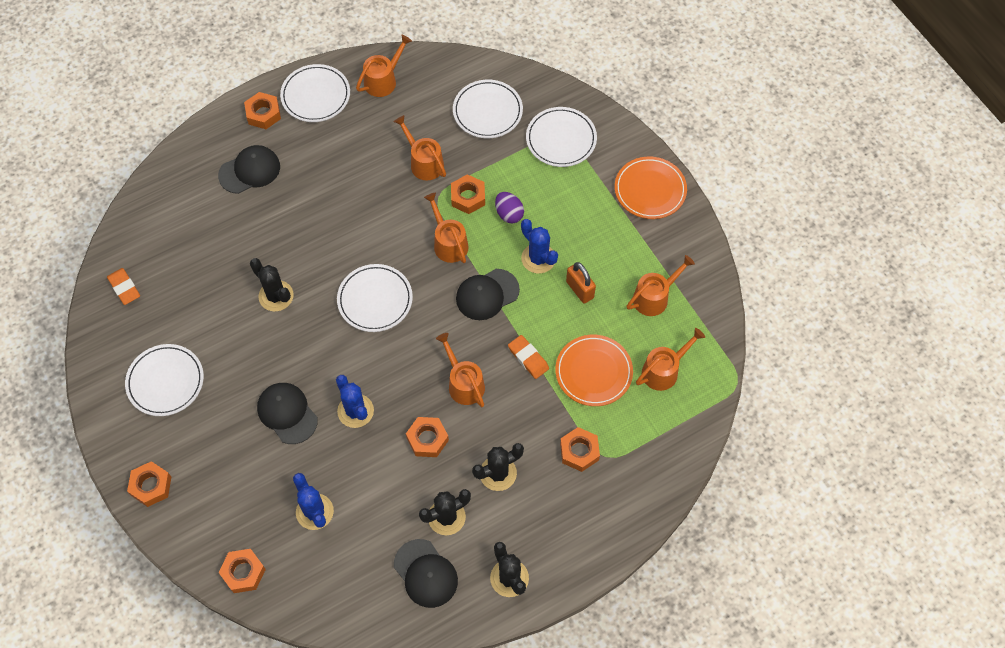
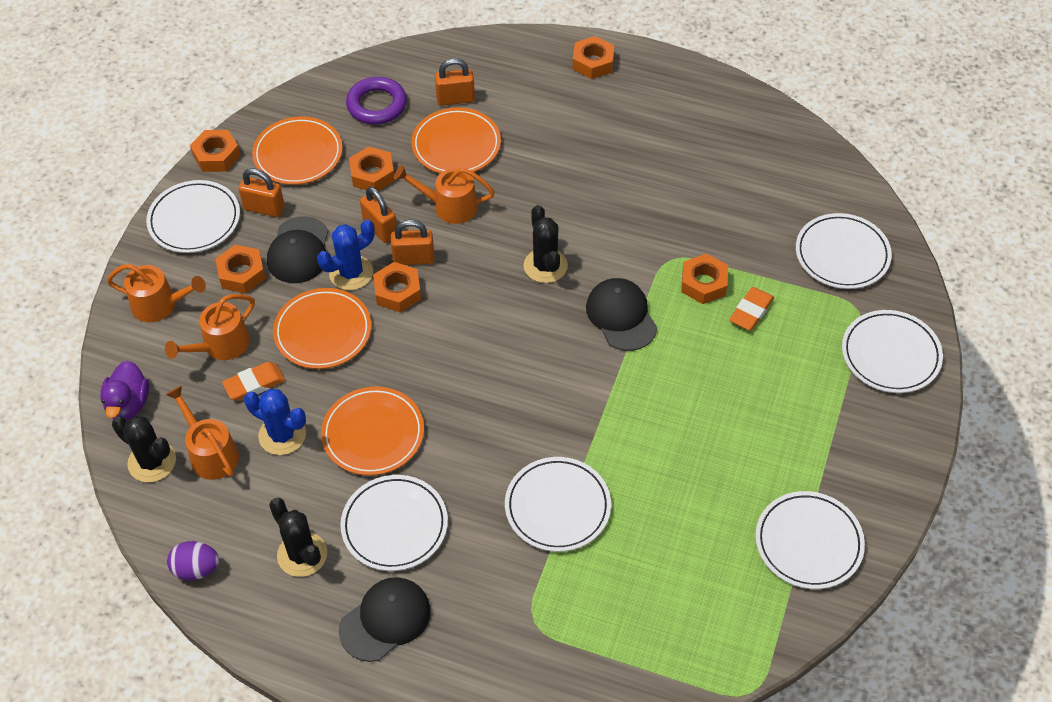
black cactus: [250,258,294,312] [419,489,471,535] [472,443,524,491] [490,542,529,597] = 4 -> [112,416,176,482] [269,498,327,577] [524,205,568,283] = 3
black cap: [218,145,280,194] [257,383,318,444] [394,539,458,608] [456,269,520,320] = 4 -> [267,216,328,283] [339,577,431,662] [586,278,657,351] = 3
blue cactus: [293,473,334,530] [336,375,374,428] [521,219,558,274] = 3 -> [244,389,306,455] [317,219,375,290] = 2
orange padlock: [566,262,596,304] = 1 -> [238,168,285,217] [360,187,397,243] [391,220,434,265] [435,58,475,106] = 4
orange plate: [555,335,633,406] [615,157,687,219] = 2 -> [252,117,343,185] [273,288,371,369] [321,387,424,476] [411,107,501,174] = 4
orange watering can: [356,35,412,97] [394,115,446,181] [424,193,469,263] [436,333,485,407] [627,255,695,316] [636,328,705,391] = 6 -> [107,264,206,322] [165,294,255,360] [166,385,239,480] [394,165,495,224] = 4
purple duck: none = 0 -> [100,361,149,420] = 1
purple ring: none = 0 -> [346,77,407,125] = 1
white plate: [125,344,204,416] [280,64,350,122] [337,264,413,332] [453,80,523,138] [526,107,597,167] = 5 -> [146,180,240,253] [340,475,448,571] [505,457,611,552] [756,491,865,589] [796,213,892,289] [842,310,943,393] = 6

